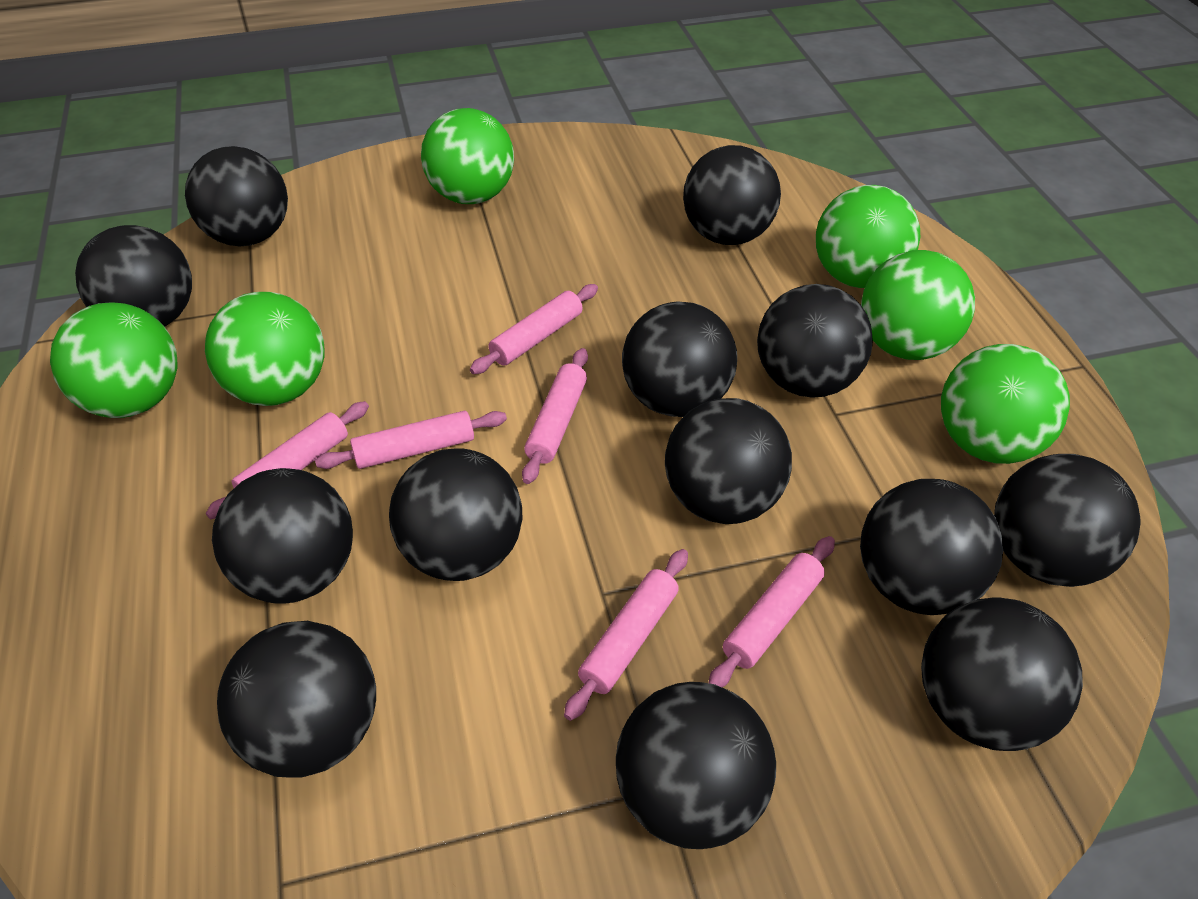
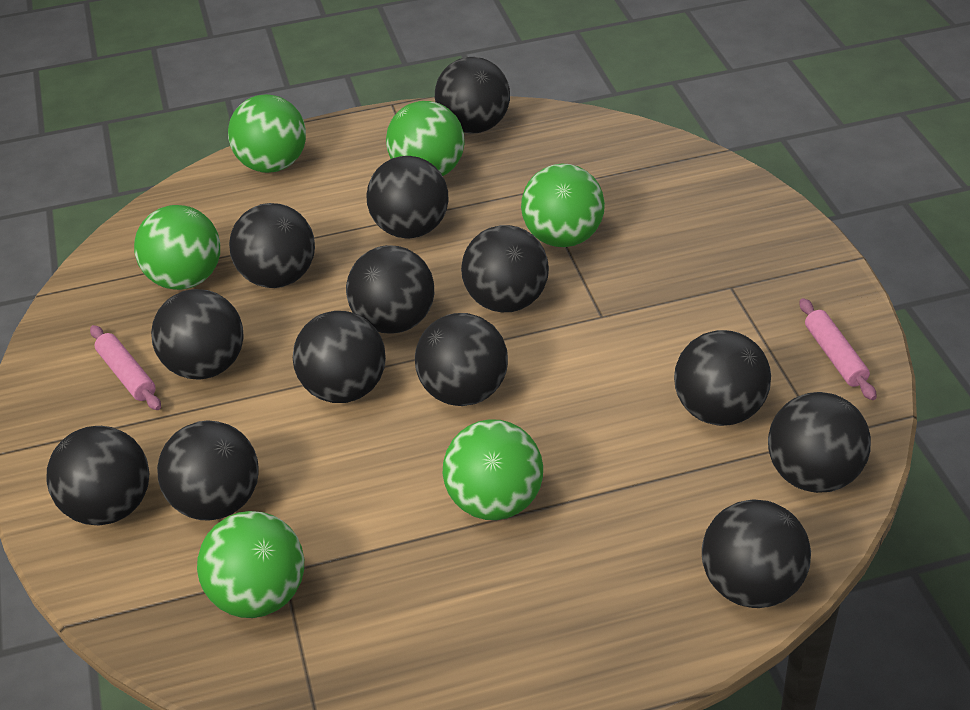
pink rolling pin: [206,401,369,519] [315,411,507,469] [470,284,598,374] [522,348,588,484] [564,549,688,721] [709,536,835,687] = 6 -> [90,325,161,410] [800,298,877,400] = 2

